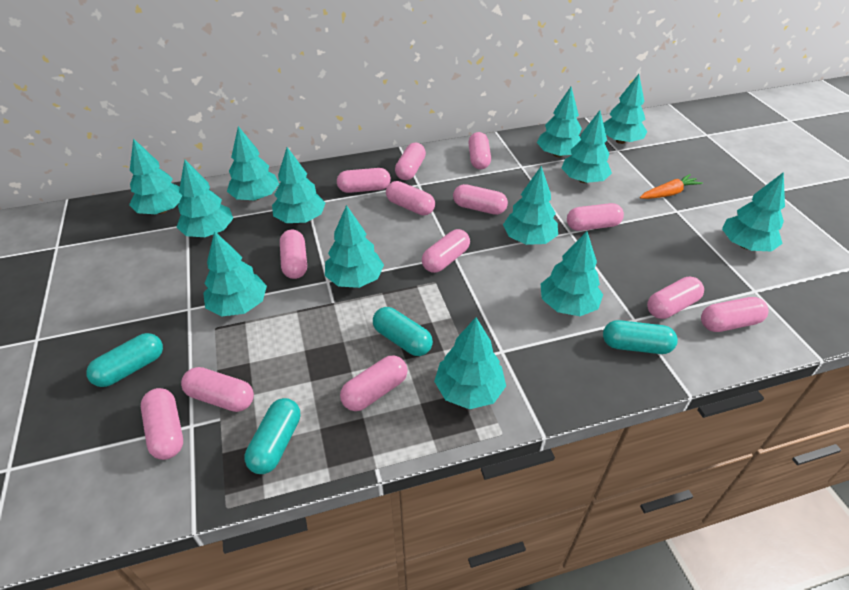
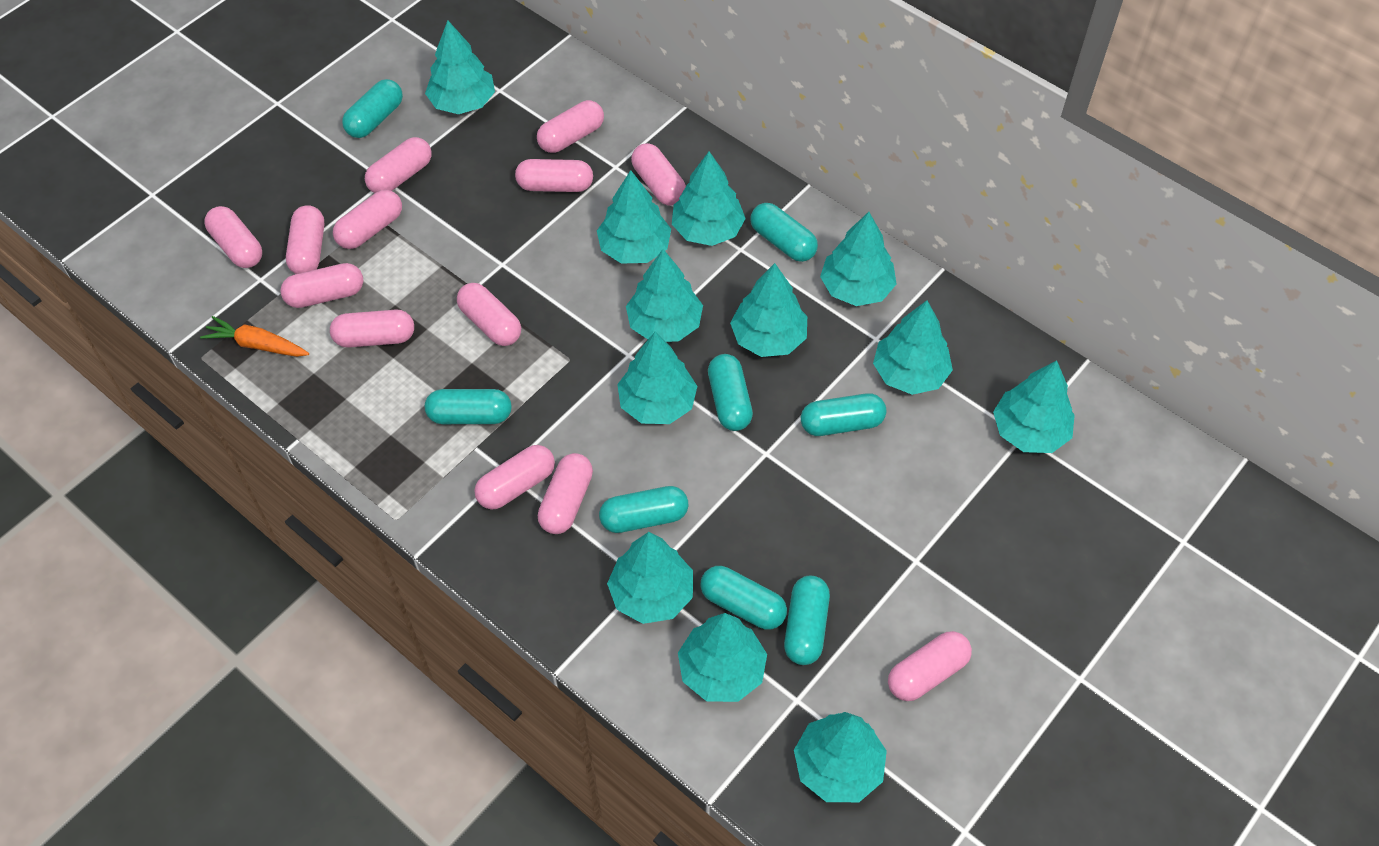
turquoise capsule: [86,333,163,387] [245,398,300,474] [373,307,433,356] [603,320,678,354] = 4 -> [342,79,403,138] [425,389,512,424] [599,486,689,533] [700,566,787,630] [708,354,753,431] [751,203,818,262] [784,576,830,665] [801,393,886,436] = 8
turquoise tree: [129,138,182,214] [177,159,233,237] [203,231,267,316] [227,126,279,201] [272,147,326,223] [325,205,384,288] [434,317,506,409] [503,166,558,245] [537,87,582,157] [541,231,603,316] [562,110,612,183] [603,74,647,144] [722,172,785,251] = 13 -> [425,20,495,114] [597,170,671,264] [607,532,693,624] [617,332,697,424] [626,249,703,342] [672,151,746,246] [678,613,767,702] [730,263,807,357] [794,712,887,802] [820,212,897,306] [873,300,953,395] [993,360,1075,453] = 12

